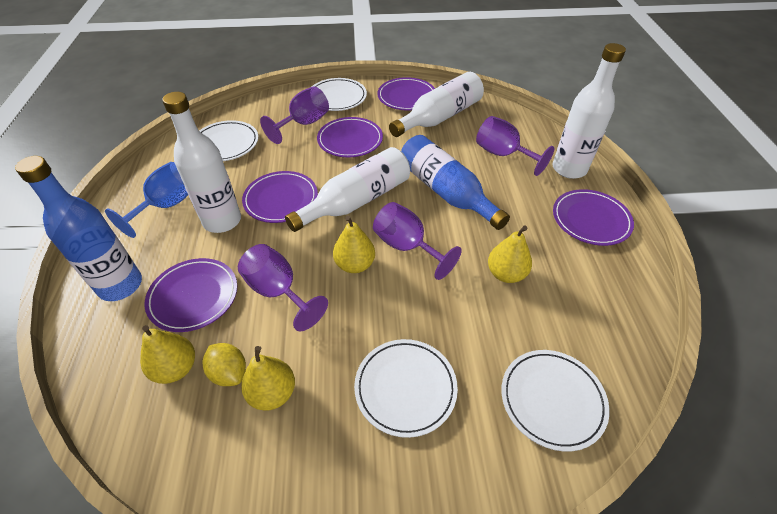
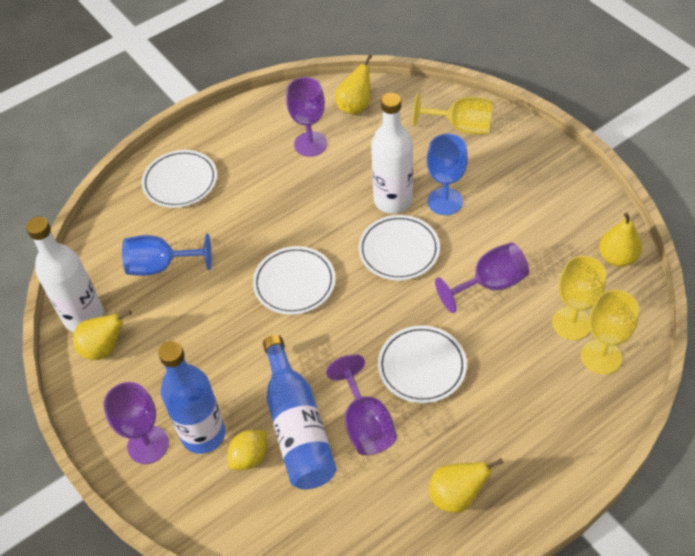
blue goblet: [105,162,188,238] = 1 -> [122,233,212,276] [427,134,468,215] = 2
purple plate: [144,258,237,332] [242,171,318,223] [317,117,383,158] [378,77,435,110] [553,189,634,246] = 5 -> none = 0
white bottle: [162,92,241,233] [285,147,410,232] [389,72,484,137] [552,43,626,179] = 4 -> [26,217,104,332] [371,93,413,214] = 2
yellow goblet: none = 0 -> [413,93,493,135] [552,256,606,340] [581,290,639,374] = 3

